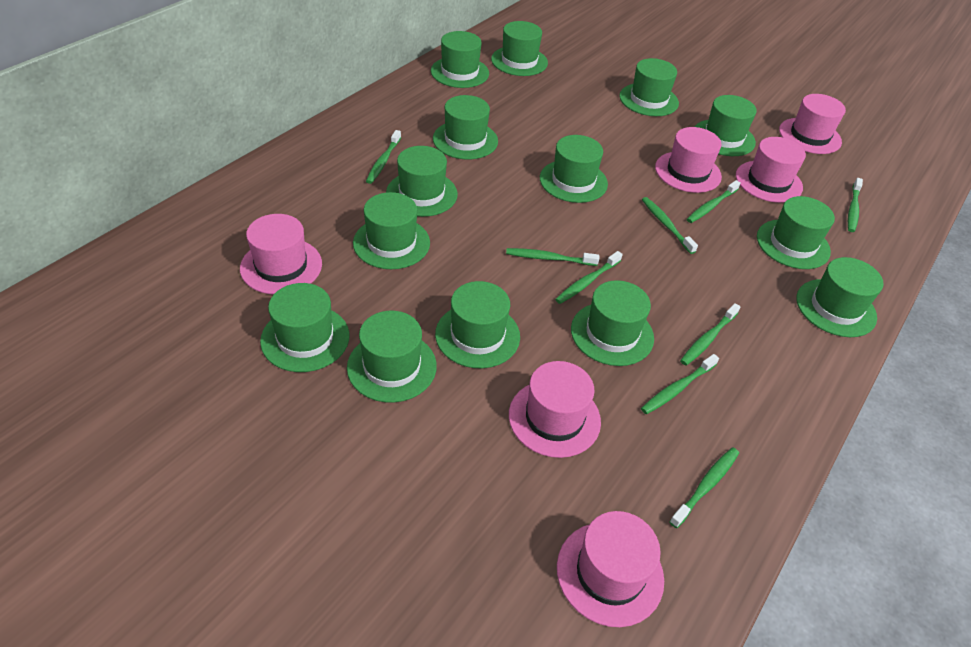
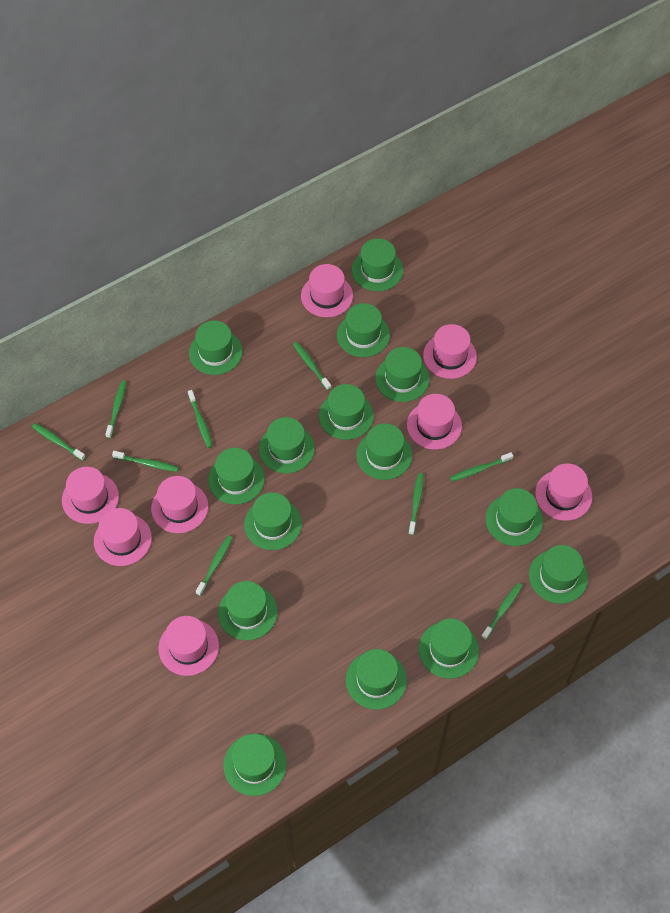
green hat: [260,283,350,372] [347,311,437,403] [353,192,430,269] [386,146,458,217] [431,31,489,88] [433,95,498,159] [435,281,520,368] [491,21,548,76] [540,135,608,203] [571,280,654,366] [619,58,679,116] [695,95,757,156] [757,196,835,269] [796,257,884,337] = 14 -> [189,320,243,375] [208,448,265,505] [218,581,278,640] [223,734,287,796] [244,492,302,550] [259,417,315,473] [319,384,374,440] [337,303,390,357] [346,649,407,710] [352,238,403,291] [356,423,412,480] [375,347,429,402] [419,618,479,679] [485,488,543,546] [529,545,588,604] = 15
pink hat: [240,214,322,295] [509,361,601,458] [557,511,664,627] [655,127,722,193] [736,137,806,203] [779,94,846,154] = 6 -> [62,467,119,524] [94,508,152,566] [151,476,208,533] [159,616,219,676] [301,264,353,317] [407,394,462,450] [423,324,477,379] [535,463,592,521] = 8

